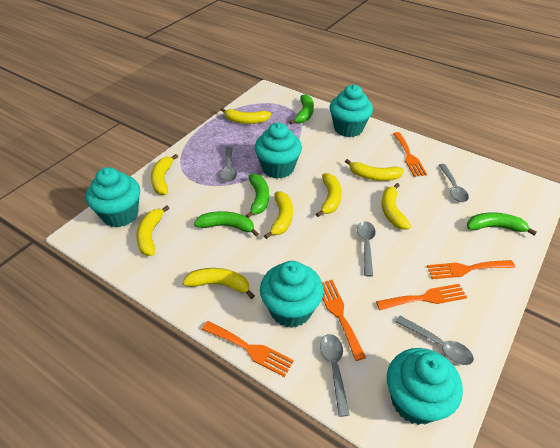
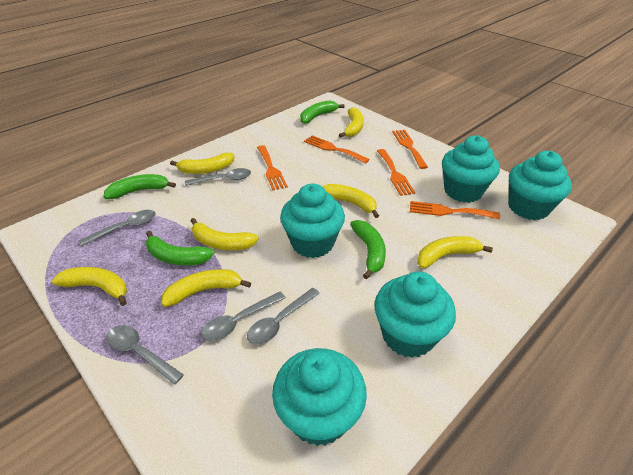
yellow banana: [136,205,169,256] [151,154,178,195] [183,268,255,299] [221,108,271,124] [264,191,293,239] [316,173,342,217] [345,159,404,181] [382,183,411,230] = 8 -> [52,267,127,306] [161,269,251,307] [170,153,234,174] [191,218,259,250] [322,184,379,218] [339,107,364,138] [417,236,493,269] = 7

